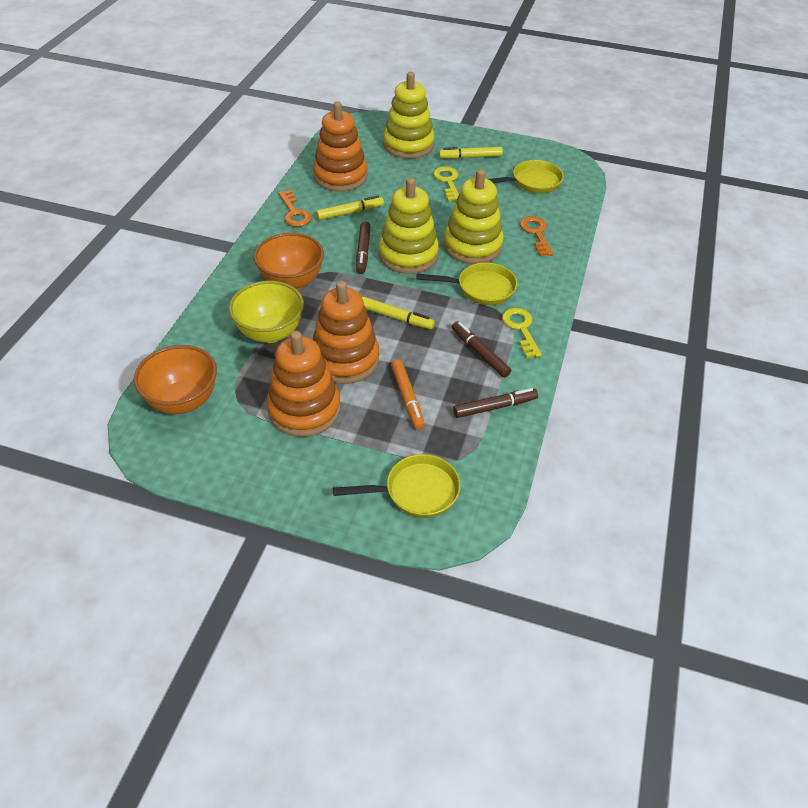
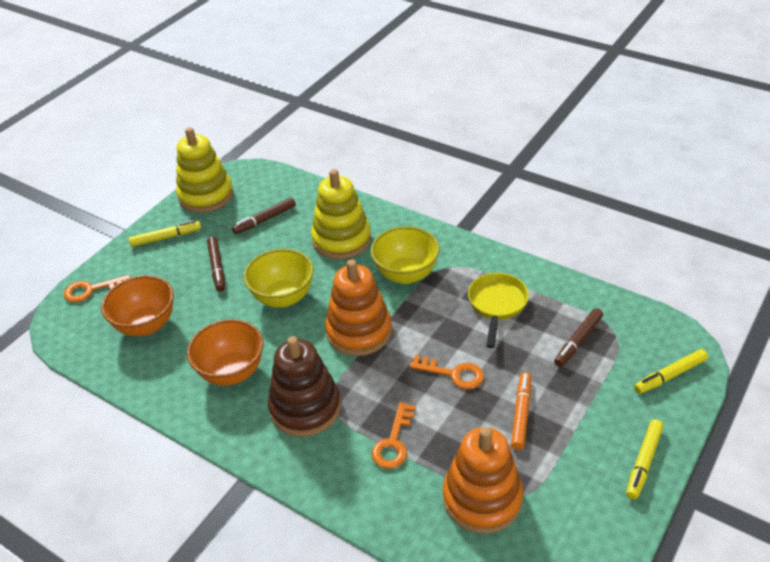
brown stacking toy: none = 0 -> [268,336,341,437] = 1
orange key: [279,190,312,227] [520,216,554,256] = 2 -> [64,275,131,302] [372,402,416,469] [410,355,484,389] = 3
orange stacking toy: [266,331,341,437] [313,102,368,192] [313,281,379,384] = 3 -> [325,259,392,356] [443,427,523,534] = 2
yellow bowl: [229,281,304,343] = 1 -> [244,249,314,308] [371,226,440,284] = 2
yellow key: [433,166,459,201] [502,308,542,358] = 2 -> none = 0
yellow pan: [333,454,461,518] [417,263,517,305] [488,160,564,193] = 3 -> [468,273,529,348] = 1
yellow stacking toy: [379,178,439,274] [383,72,435,159] [443,169,504,264] = 3 -> [176,127,233,213] [311,169,371,259] = 2

